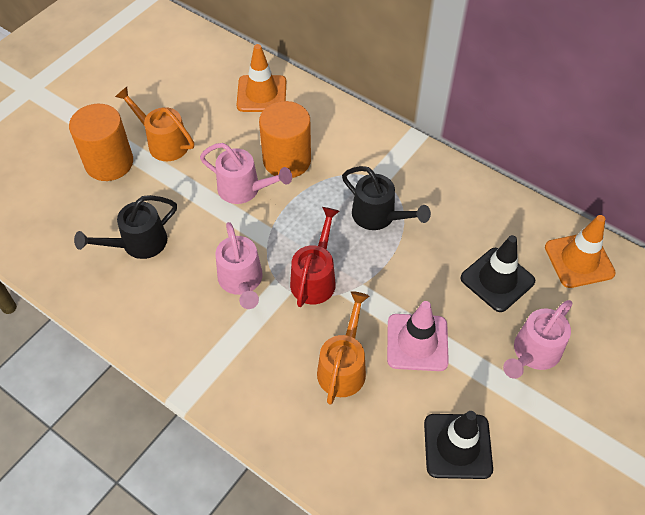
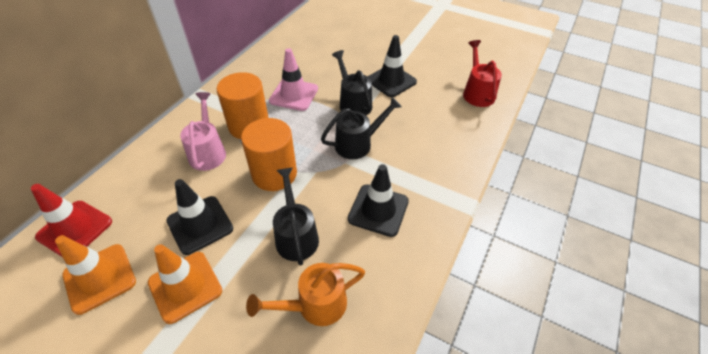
black traffic cone: [424,411,493,479] [461,235,535,312] = 2 -> [166,179,233,255] [348,164,409,237] [368,35,417,97] = 3
black watering can: [74,195,177,259] [342,166,431,230] = 2 -> [273,167,319,266] [321,97,402,159] [332,50,372,116] = 3
orange watering can: [115,87,194,161] [317,291,369,405] = 2 -> [246,263,365,326] = 1
pink watering can: [200,143,292,204] [215,222,263,309] [503,300,572,379] = 3 -> [180,92,226,171] = 1
red traffic cone: none = 0 -> [31,184,112,257] = 1

